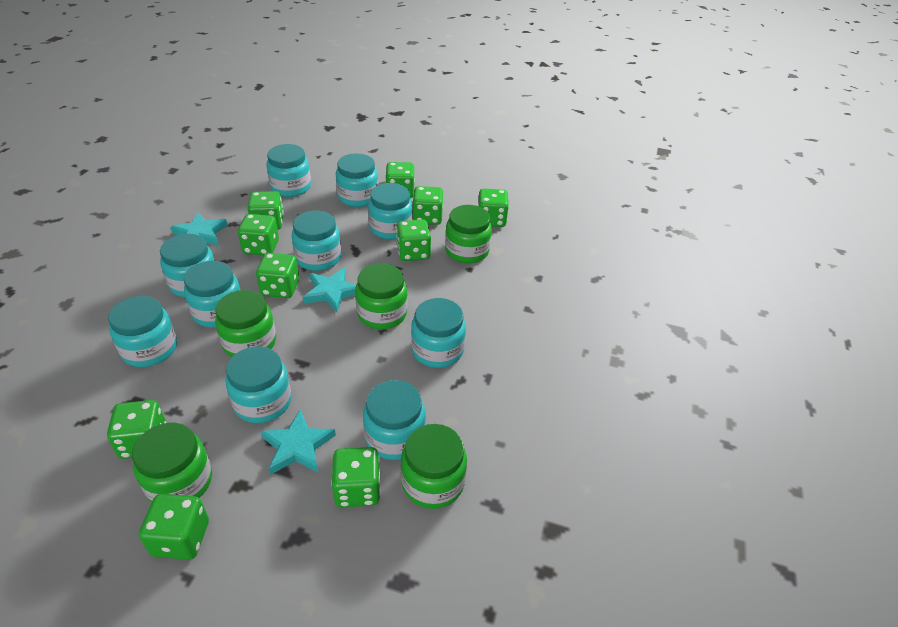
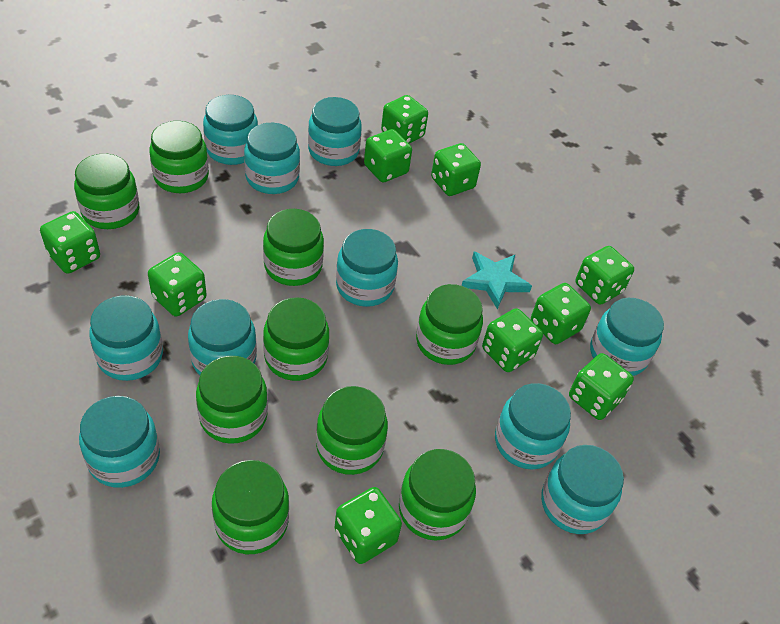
green jar: [132,423,212,503] [215,290,276,357] [355,263,408,329] [401,424,467,509] [445,205,492,263] = 5 -> [74,154,139,229] [149,121,209,193] [196,356,268,444] [212,460,289,554] [263,209,324,286] [263,297,329,381] [316,386,388,475] [399,449,476,541] [416,284,483,365] = 9
turquoise star: [171,213,228,245] [260,409,336,475] [303,268,356,312] = 3 -> [462,252,532,309] = 1

